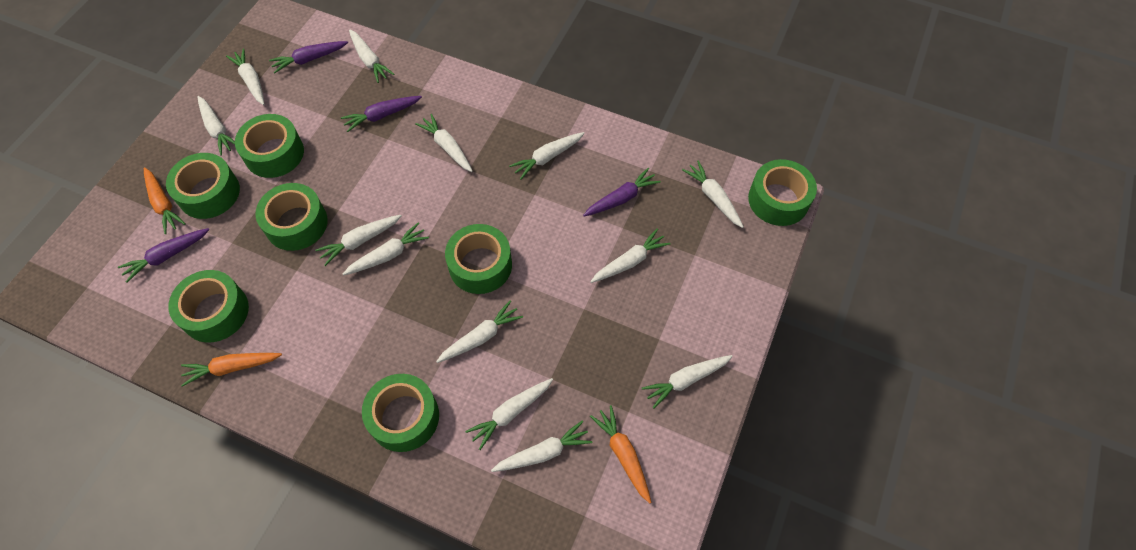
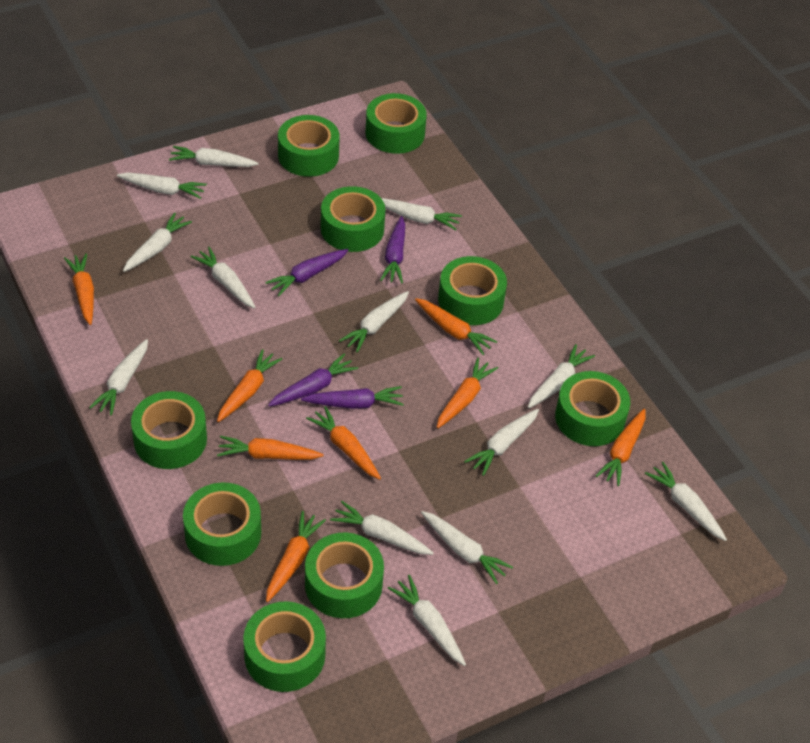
green tape: [166,153,240,219] [168,270,249,343] [235,114,304,178] [255,183,328,251] [362,374,439,452] [445,224,512,294] [748,159,817,226] = 7 -> [131,391,207,469] [183,482,261,566] [243,601,326,692] [278,115,340,177] [305,533,384,618] [321,186,385,252] [366,93,427,154] [438,256,507,325] [555,371,630,446] = 9
orange carrot: [144,167,186,234] [181,353,282,387] [590,405,652,503] = 3 -> [64,253,94,325] [217,349,283,422] [217,436,324,460] [266,511,326,602] [306,406,381,480] [415,298,497,355] [437,358,498,428] [596,409,646,486] = 8

